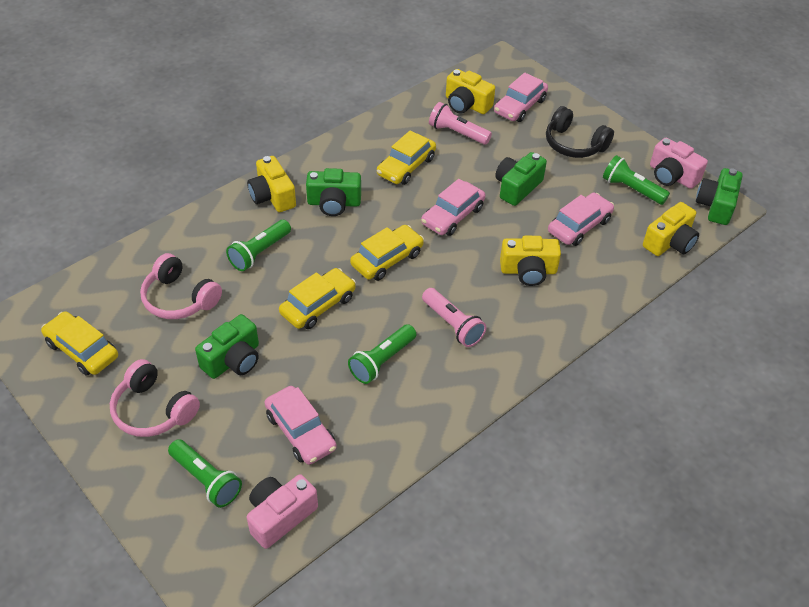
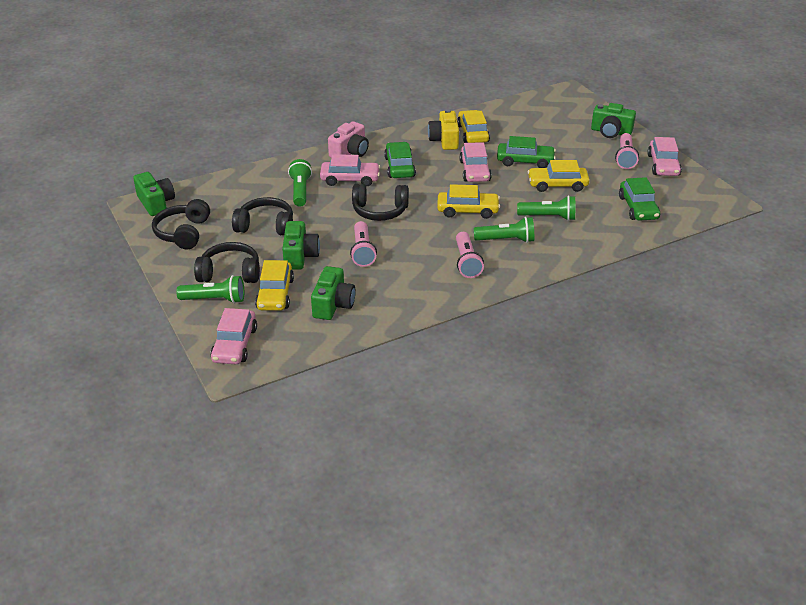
black headphones: [546,106,614,158] = 1 -> [152,199,210,249] [194,242,260,283] [232,197,293,235] [352,184,409,221] = 4
green car: none = 0 -> [384,142,416,178] [497,136,556,168] [619,177,660,221] = 3
pink camera: [247,474,318,549] [650,138,708,189] = 2 -> [328,121,369,158] = 1
pink flashlight: [422,288,486,347] [429,102,492,145] = 2 -> [350,221,377,267] [456,232,484,278] [615,133,639,169] = 3
pink headphones: [110,359,200,437] [140,253,222,319] = 2 -> none = 0
yellow camera: [247,156,296,212] [446,69,495,114] [500,236,561,286] [643,202,699,256] = 4 -> [428,109,459,150] = 1

